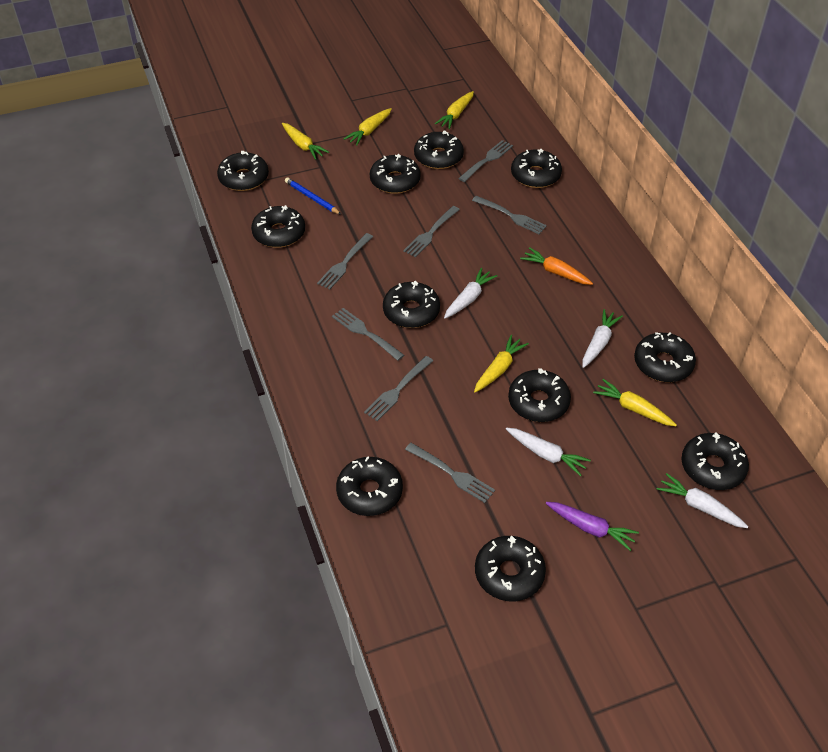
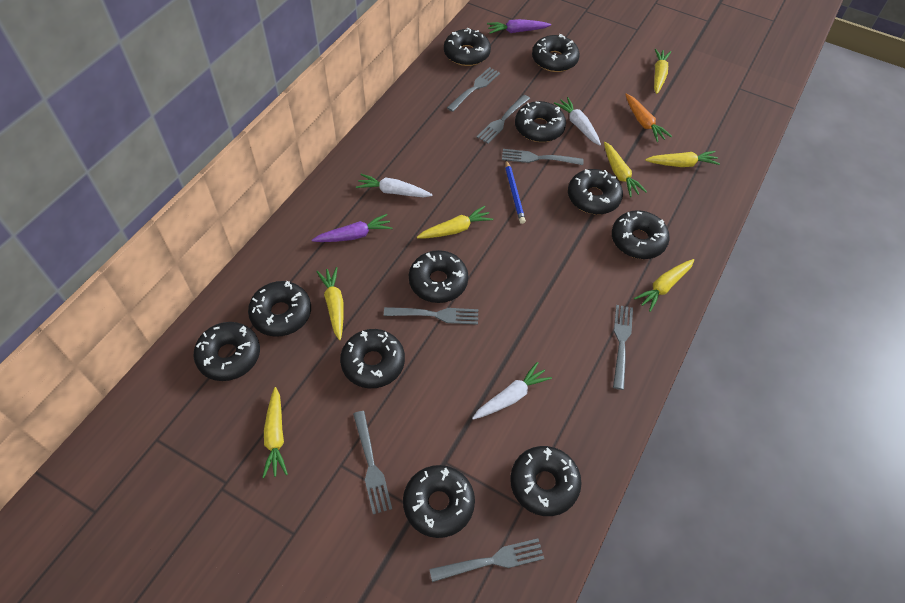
purple carrot: [546,502,639,551] = 1 -> [312,214,392,242] [487,19,551,34] = 2
white carrot: [444,268,497,319] [506,428,591,476] [582,309,623,368] [657,473,748,528] = 4 -> [356,174,432,197] [472,362,552,420] [554,97,601,145] = 3
yellow carrot: [282,123,329,160] [344,108,392,145] [435,91,474,129] [474,335,529,393] [593,379,677,426] = 5 -> [262,387,288,478] [316,267,344,340] [417,206,493,238] [604,142,647,197] [634,259,694,312] [645,151,720,167] [654,49,671,94] = 7

